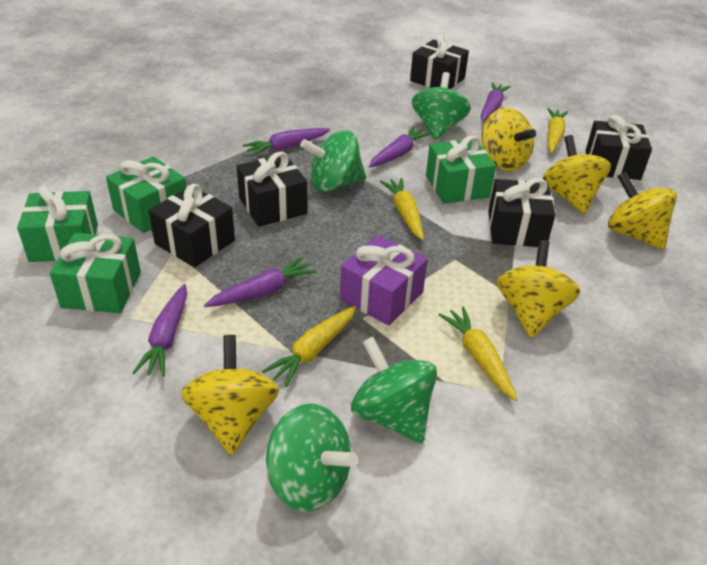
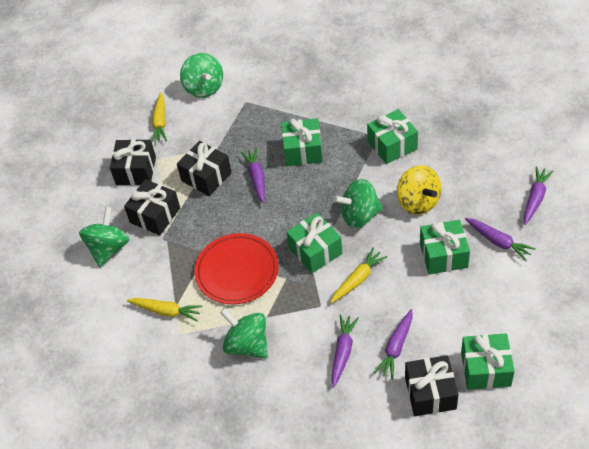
black gift: [149,184,235,268] [237,152,307,227] [410,35,469,89] [488,178,555,247] [585,115,652,180] = 5 -> [110,139,156,185] [124,179,180,235] [177,141,232,196] [405,355,459,416] = 4
green gift: [17,185,98,262] [50,233,141,313] [106,156,186,233] [426,136,496,204] = 4 -> [282,118,323,166] [286,212,342,274] [367,109,418,164] [420,220,470,275] [461,333,515,390] = 5
purple gift: [340,235,428,326] = 1 -> none = 0
red plate: none = 0 -> [194,233,279,304] = 1
yellow carrot: [262,306,356,387] [380,178,424,240] [438,307,518,401] [547,108,568,153] = 4 -> [127,298,202,322] [151,92,167,142] [330,247,387,303] = 3
yellow spinning top: [181,335,279,455] [481,108,536,171] [497,240,581,338] [542,135,611,214] [608,171,677,250] = 5 -> [397,165,441,215] = 1

